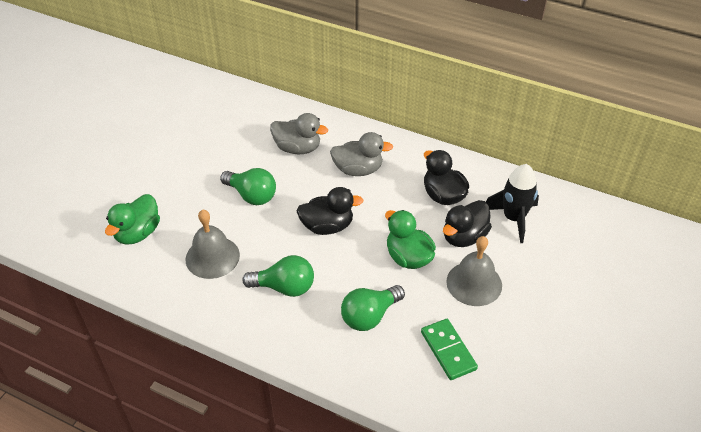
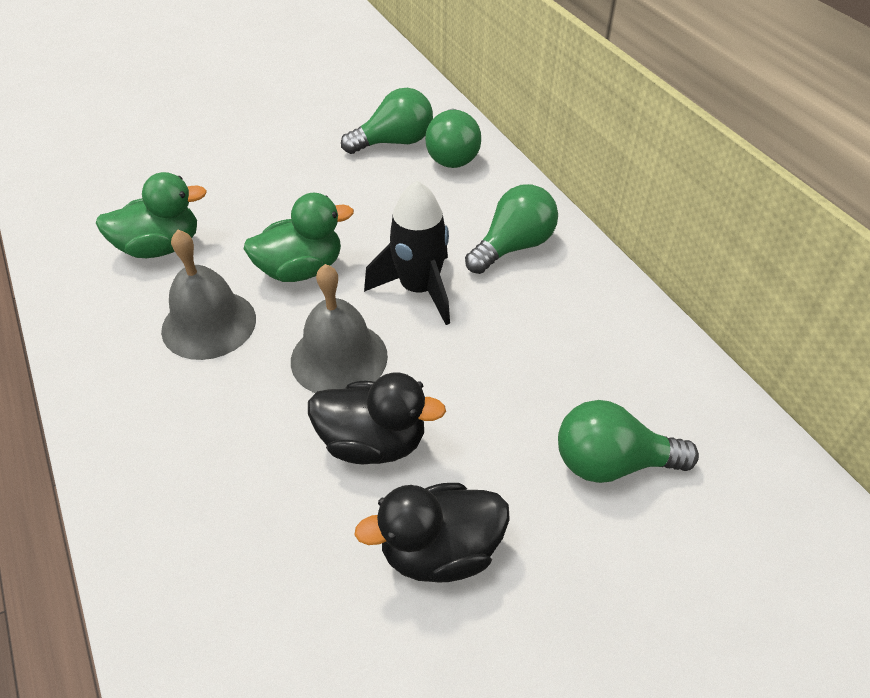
black duck: [297,187,363,235] [424,150,469,205] [443,200,492,247] = 3 -> [308,373,446,464] [355,483,510,582] = 2
green domino: [421,319,478,380] = 1 -> none = 0
green light bulb: [220,168,276,205] [242,255,314,297] [341,285,405,331] = 3 -> [341,88,433,154] [425,109,481,168] [465,184,558,274] [558,400,699,483] = 4
grey duck: [270,113,328,154] [330,132,393,176] = 2 -> none = 0

